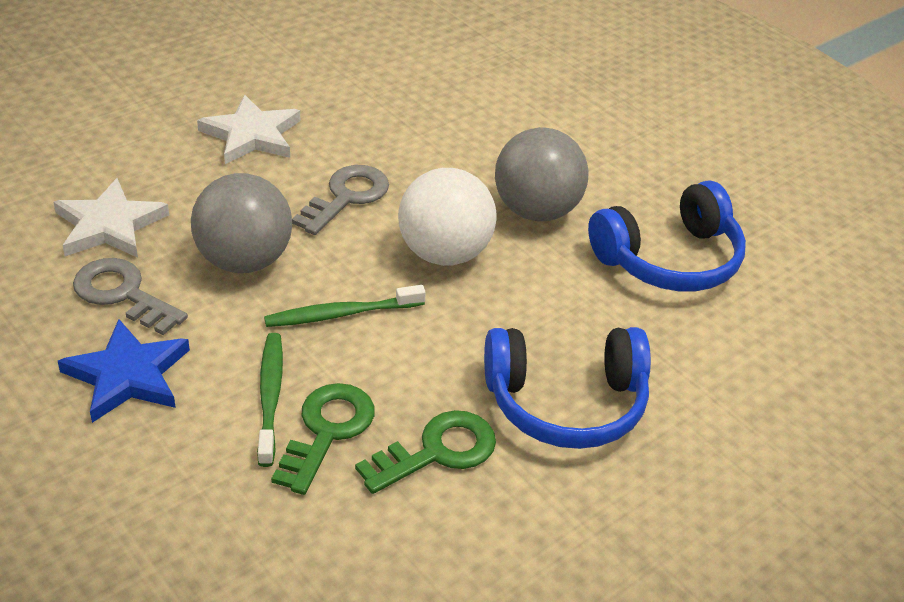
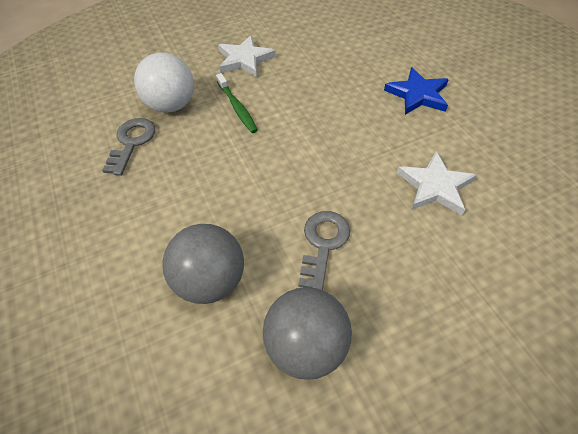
blue headphones: [484,327,651,449] [588,181,746,291] = 2 -> none = 0
green key: [271,383,375,495] [355,410,496,494] = 2 -> none = 0
green toothbrush: [257,333,283,467] [264,285,426,327] = 2 -> [216,73,258,133] = 1

